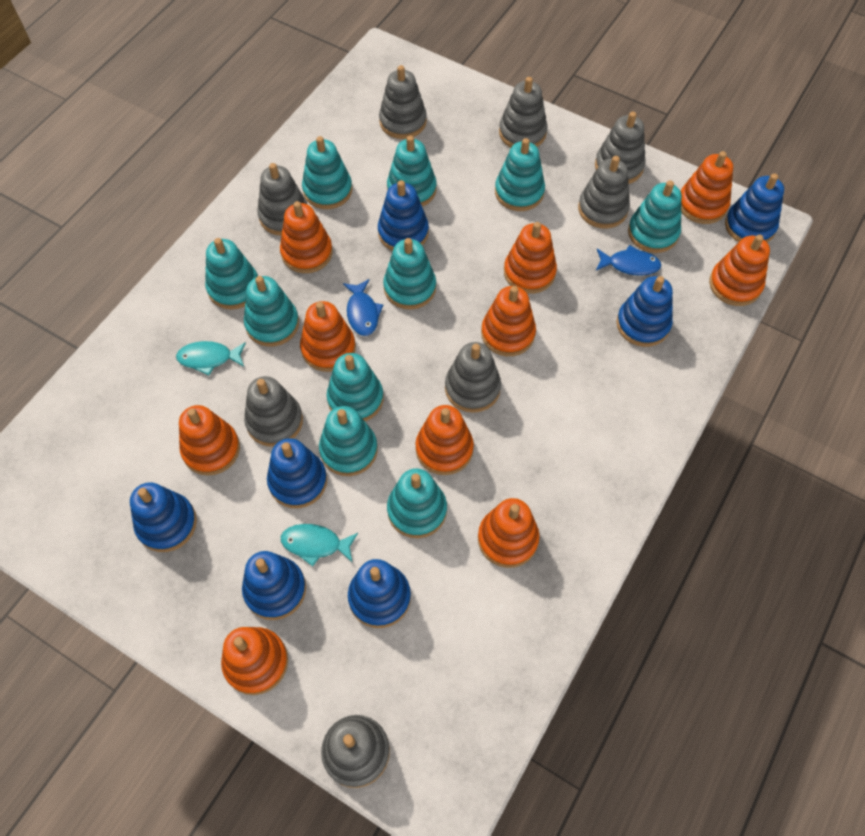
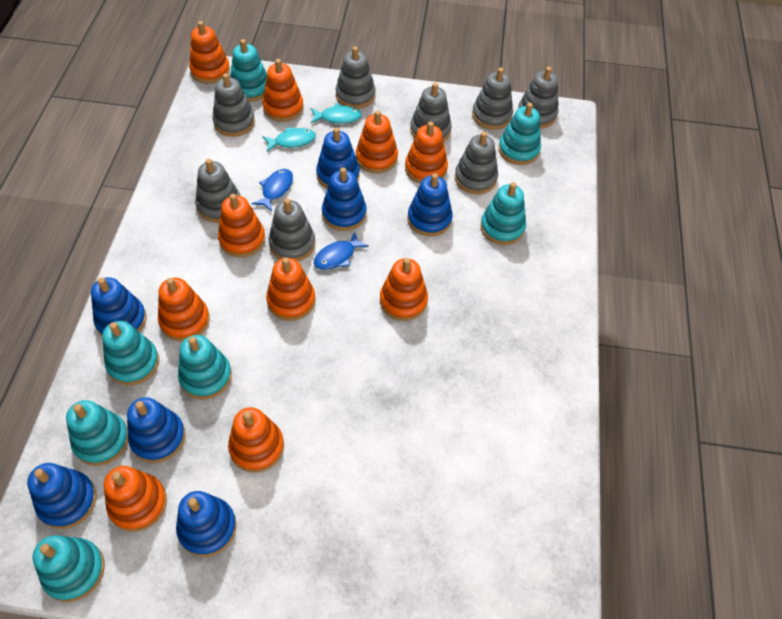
turquoise stacking toy: [205,238,258,309] [244,276,299,347] [302,136,352,209] [319,406,378,476] [327,353,384,422] [383,238,436,309] [387,136,437,207] [387,469,447,538] [495,138,545,211] [628,180,682,253] = 10 -> [33,535,105,602] [66,400,128,466] [102,321,159,386] [178,335,232,399] [230,39,267,102] [480,182,526,245] [498,103,541,165] = 7

